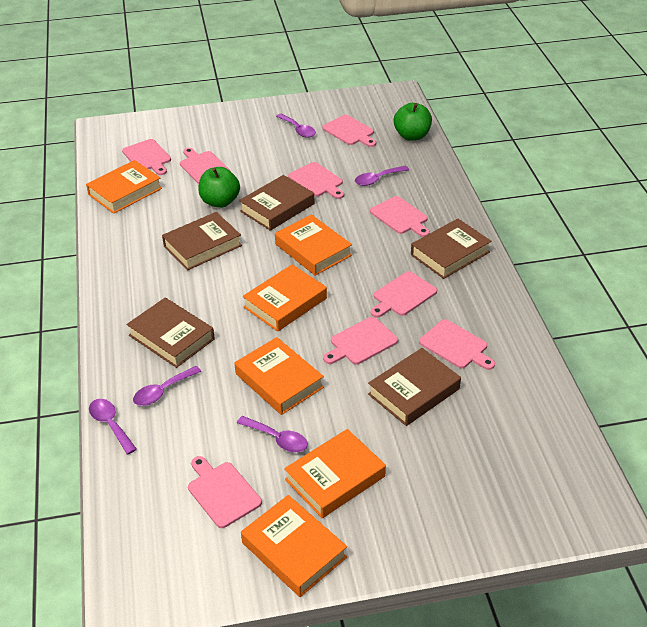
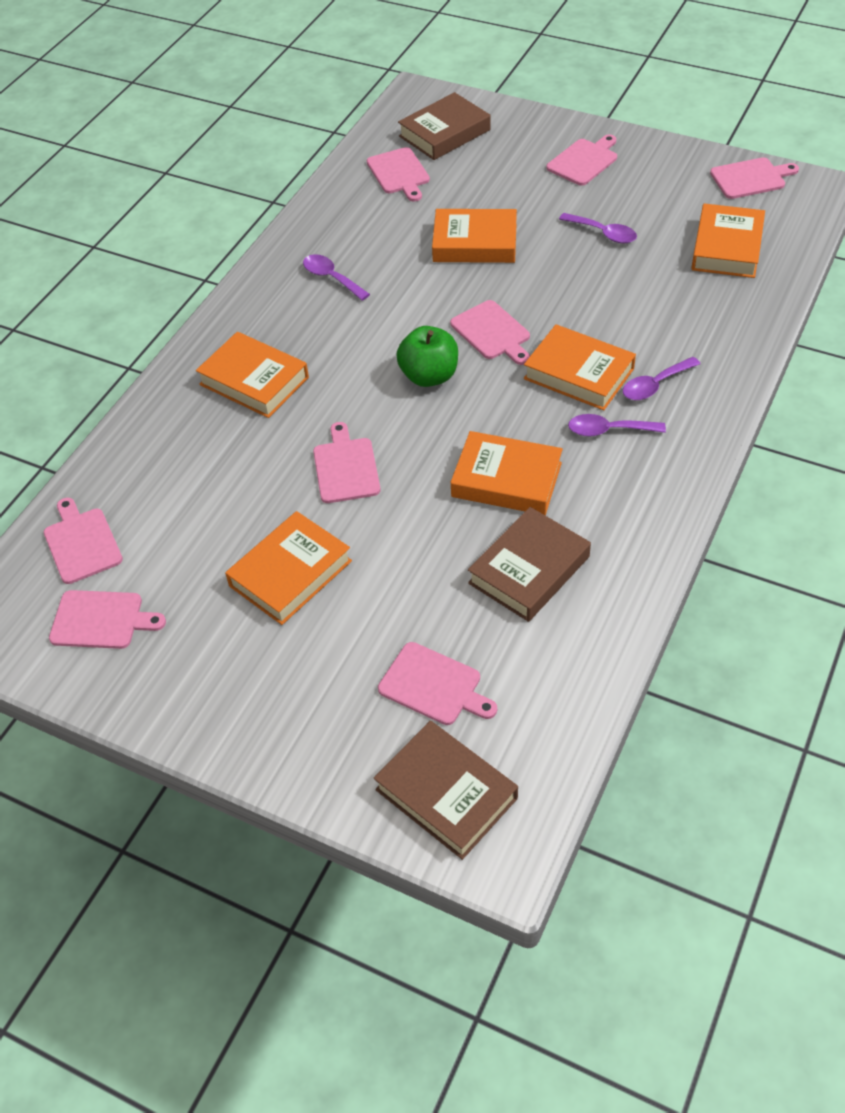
brown book: [127,298,215,368] [162,212,242,270] [239,175,314,231] [368,348,461,426] [411,219,491,279] = 5 -> [374,721,518,860] [398,92,491,160] [468,507,591,622] = 3
green apple: [198,167,240,208] [394,103,432,141] = 2 -> [396,326,458,387] = 1
pink cutting board: [122,139,171,175] [180,148,230,184] [188,456,262,528] [288,162,344,199] [322,115,376,147] [323,317,398,364] [370,196,430,237] [371,271,437,318] [419,319,495,370] = 9 -> [44,498,123,584] [49,590,166,649] [313,422,381,503] [367,147,430,202] [378,642,497,725] [450,300,530,365] [546,134,617,186] [710,157,799,199] = 8
purple spoon: [89,399,137,455] [133,366,201,406] [237,416,308,452] [276,113,316,138] [355,166,409,186] = 5 -> [303,254,370,301] [559,213,637,243] [568,414,666,437] [623,357,700,400] = 4

